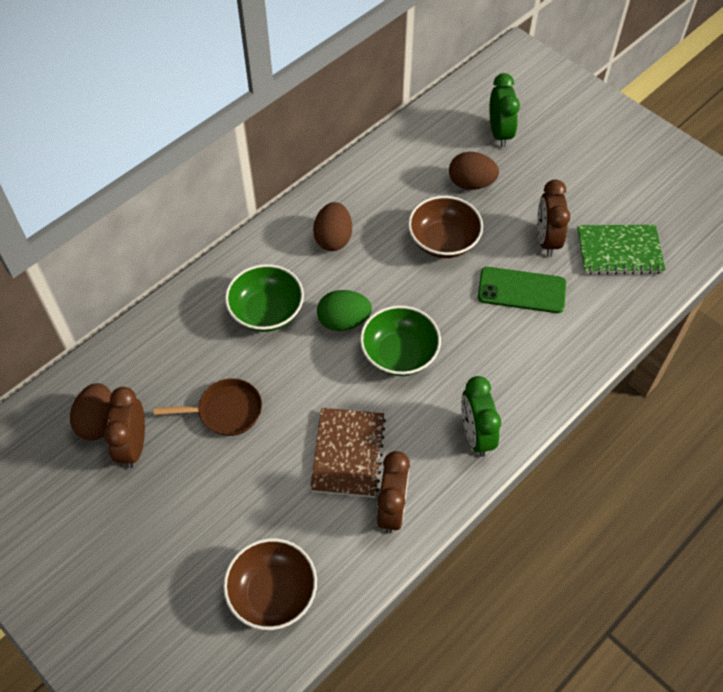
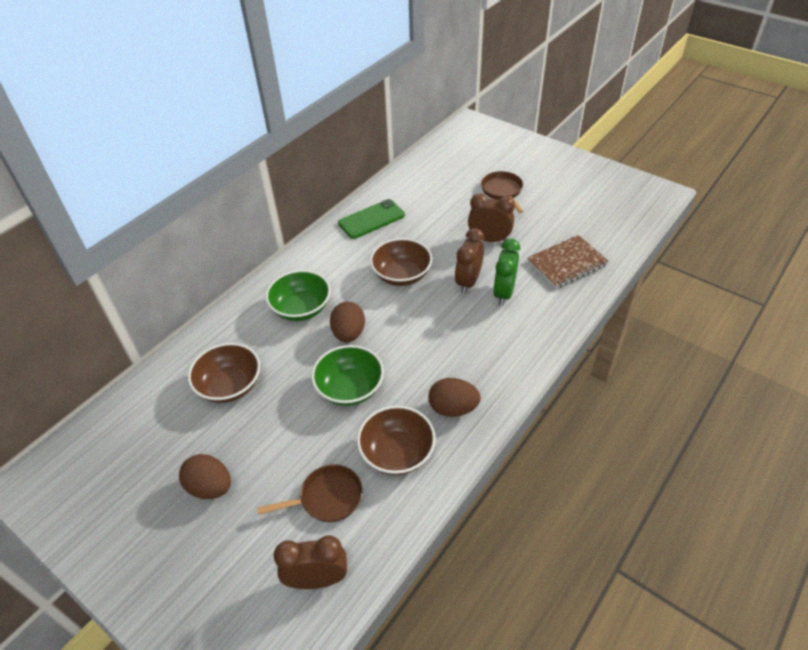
brown bowl: [223,538,317,630] [408,196,483,258] = 2 -> [188,343,260,403] [357,406,436,475] [370,238,432,286] = 3
brown pan: [154,378,262,436] = 1 -> [257,464,362,522] [481,171,523,213] = 2
green clock: [461,376,501,457] [489,73,520,147] = 2 -> [493,239,520,306] = 1
green egg: [317,290,372,331] = 1 -> none = 0
green notebook: [577,225,666,275] = 1 -> none = 0

